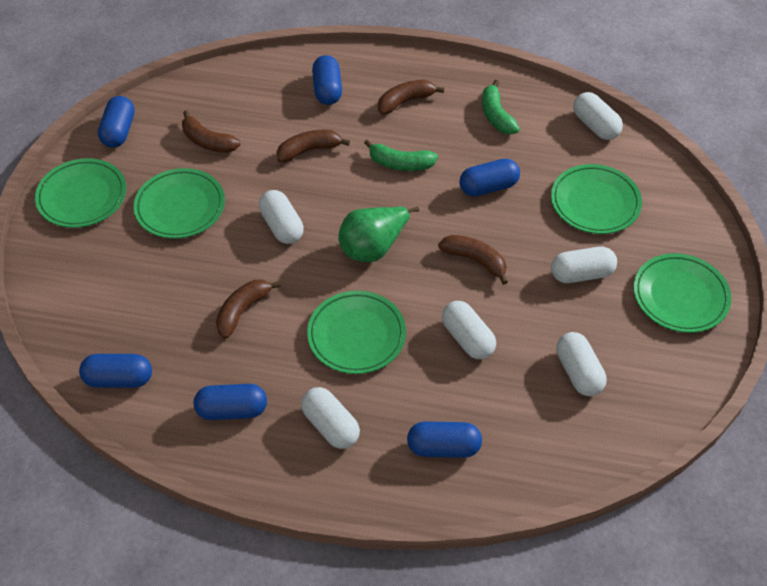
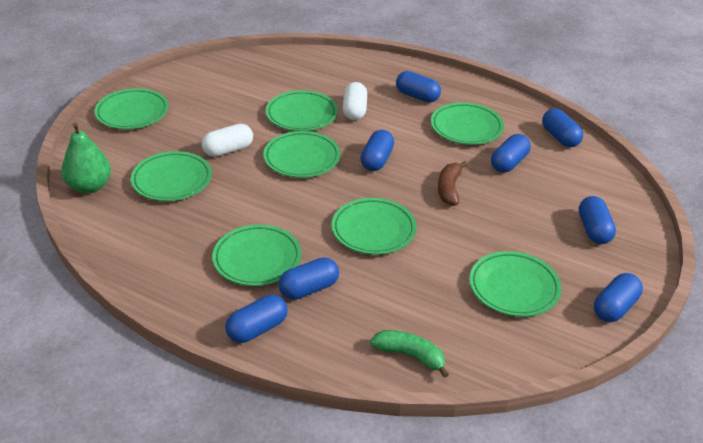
blue capsule: [79,354,152,388] [98,96,135,148] [194,384,267,420] [312,55,342,105] [407,421,482,458] [459,159,520,196] = 6 -> [225,294,288,343] [279,257,339,300] [361,130,394,171] [396,71,441,103] [491,134,531,172] [542,108,583,147] [579,196,616,244] [594,273,643,322] = 8
brown banana: [182,110,241,153] [216,280,281,339] [277,130,350,162] [378,80,444,114] [438,235,508,285] = 5 -> [438,161,467,206] = 1
green banana: [364,139,438,171] [482,80,520,134] = 2 -> [370,330,449,378] = 1
green plate: [35,158,126,228] [134,168,225,239] [307,291,406,374] [551,164,642,234] [633,253,731,333] = 5 -> [95,88,168,129] [131,151,212,201] [212,225,301,286] [263,131,340,178] [266,90,338,131] [332,198,417,255] [431,102,504,145] [469,251,561,317] = 8
white capsule: [259,190,304,244] [301,387,360,449] [442,301,496,359] [551,247,617,283] [556,332,606,396] [573,92,623,140] = 6 -> [202,124,253,157] [343,82,367,120] = 2

